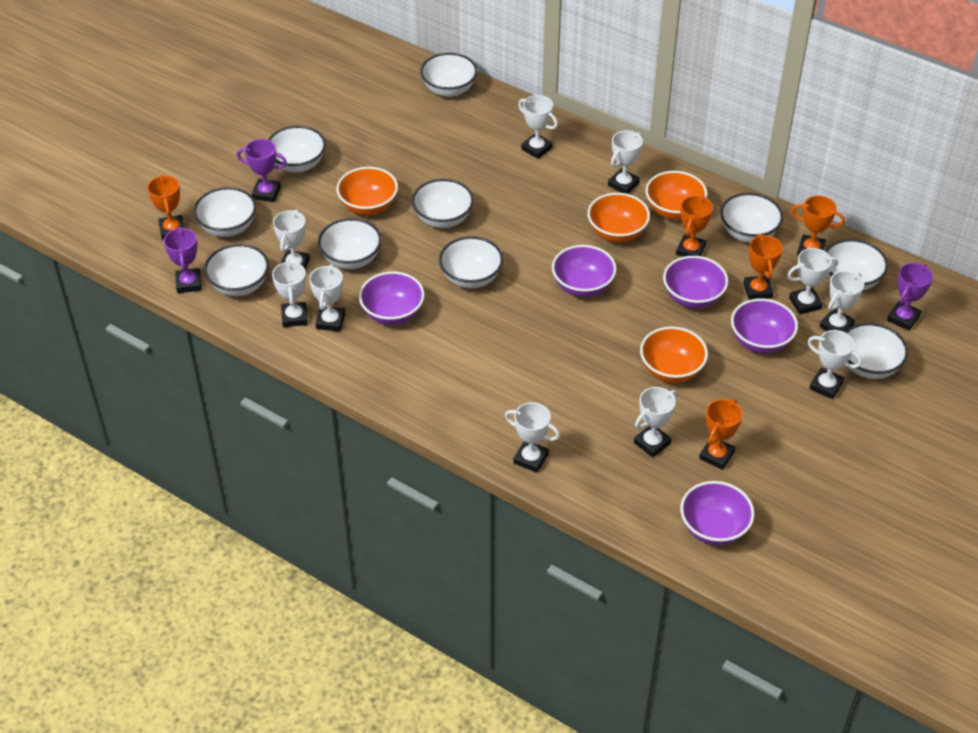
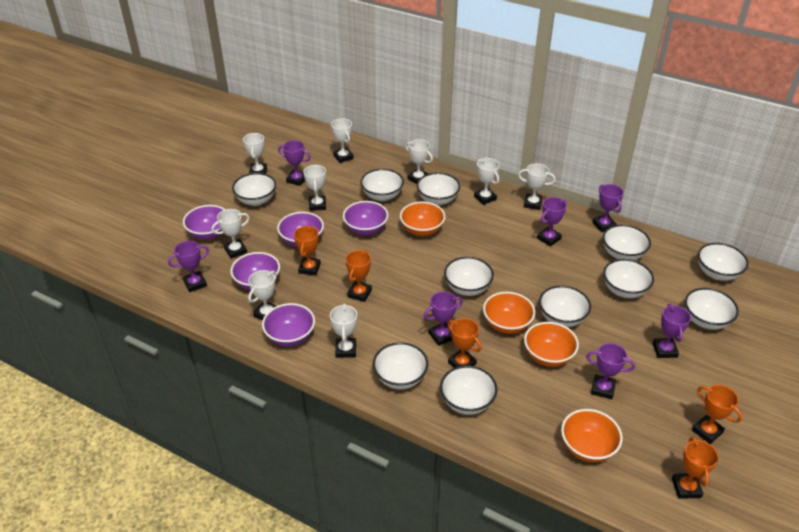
purple trophy: [163,227,202,293] [237,139,287,202] [887,263,933,331] = 3 -> [168,241,209,292] [278,140,311,186] [423,291,463,346] [537,197,567,247] [586,343,635,399] [592,184,624,232] [653,304,691,358] = 7
white bowl: [194,187,256,237] [204,244,269,296] [268,126,326,173] [318,218,382,269] [412,179,474,228] [420,53,477,97] [439,236,503,288] [720,193,783,243] [825,239,888,290] [845,323,908,379] = 10 -> [232,173,276,206] [360,169,404,201] [373,342,428,389] [417,172,460,205] [440,365,497,415] [444,257,494,296] [539,286,591,327] [603,225,651,260] [603,259,654,298] [685,288,739,330] [698,243,749,281] = 11
white trophy: [272,260,308,327] [273,209,310,269] [309,264,345,332] [505,402,560,473] [518,95,558,159] [608,130,643,194] [634,387,678,458] [787,248,838,314] [807,330,862,399] [820,271,864,332] = 10 -> [212,209,250,259] [243,133,267,174] [248,270,277,321] [303,165,326,211] [330,304,357,358] [331,119,354,163] [405,139,433,184] [474,158,500,205] [518,163,556,210] = 9

